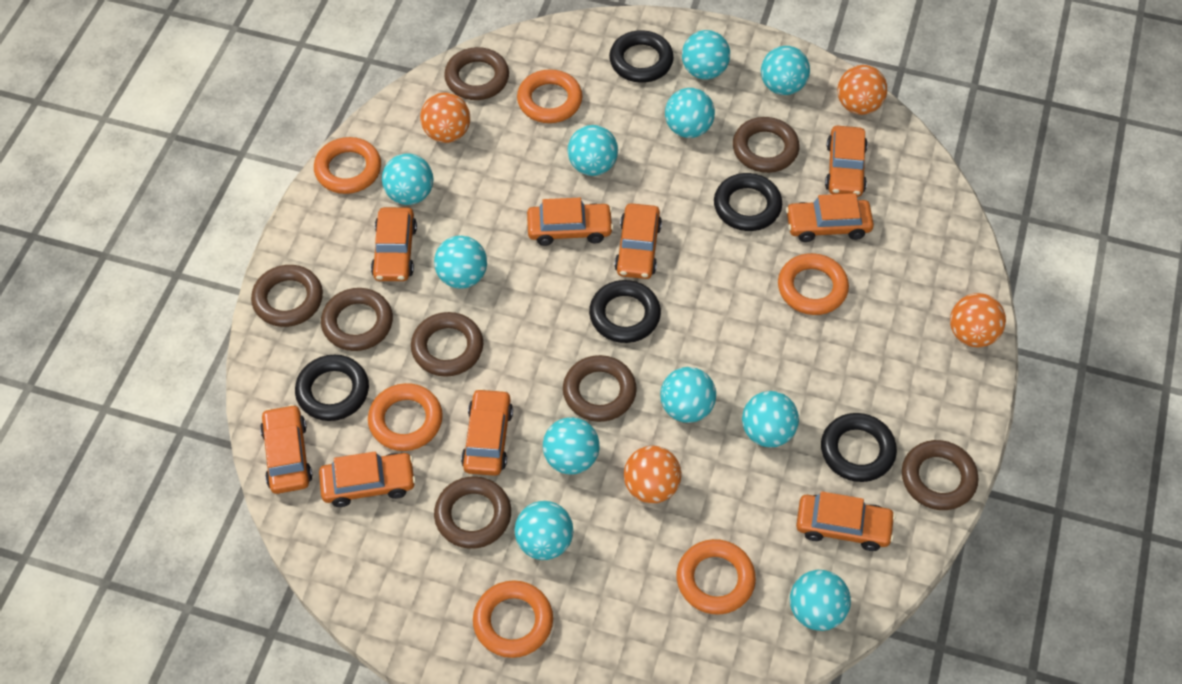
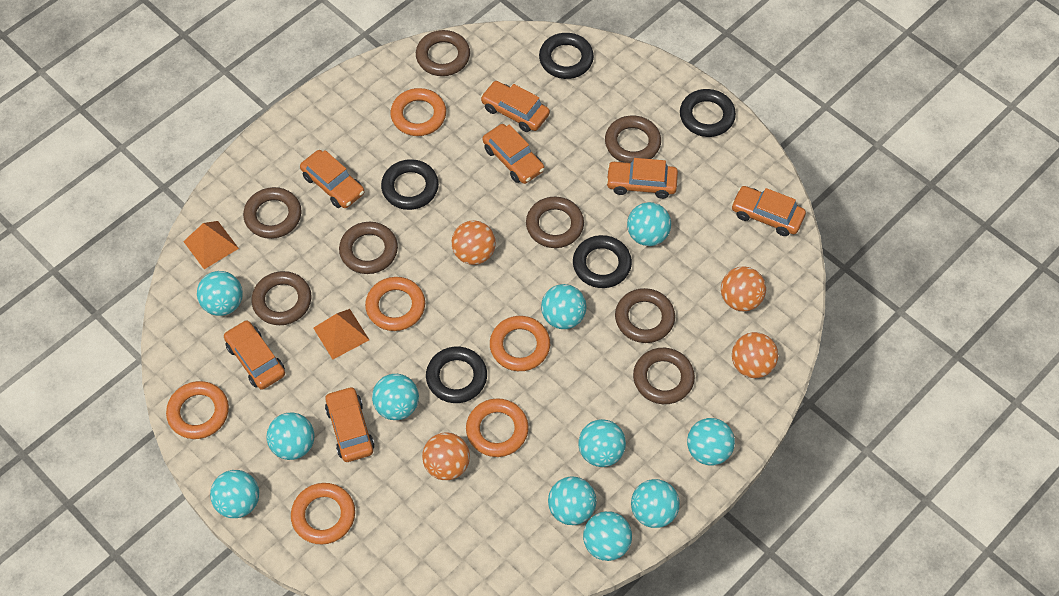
orange car: [260,404,313,494] [319,452,416,507] [371,207,417,281] [461,388,513,476] [527,198,614,246] [614,203,662,279] [786,193,874,242] [796,491,896,551] [825,126,868,197] = 9 -> [224,320,285,390] [300,150,364,208] [325,386,375,462] [480,81,550,132] [483,124,544,184] [606,158,678,199] [731,186,806,236] = 7
orange pyramid: none = 0 -> [183,221,239,269] [313,309,369,359] = 2

